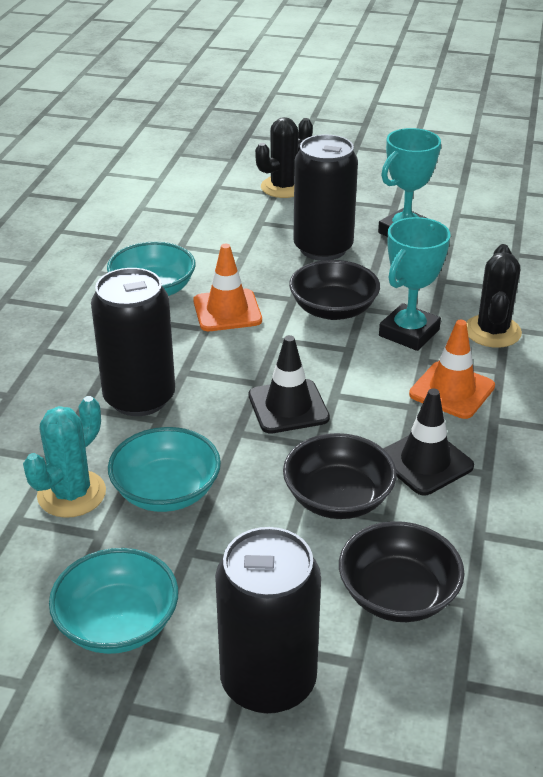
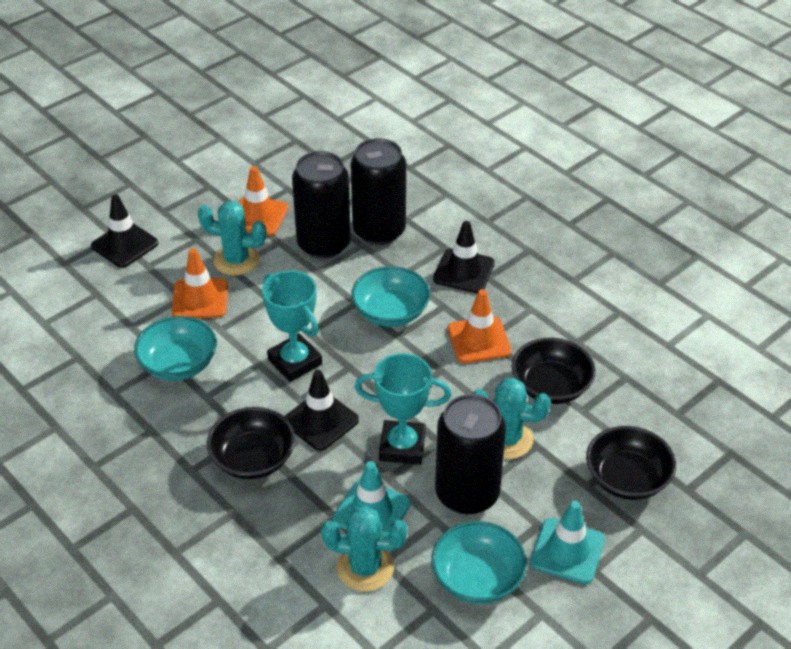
black cactus: [255,117,313,198] [466,244,522,348] = 2 -> none = 0
black traffic cone: [249,335,330,434] [383,389,474,495] = 2 -> [91,195,158,268] [284,370,359,451] [433,221,495,293] = 3
orange traffic cone: [193,244,262,331] [409,320,495,419] = 2 -> [172,248,228,318] [239,166,288,236] [448,289,512,363] = 3
turquoise cactus: [23,396,106,518] = 1 -> [198,201,266,275] [321,506,408,592] [472,378,551,459] = 3
turquoise traffic cone: none = 0 -> [333,461,411,532] [530,501,605,584] = 2

